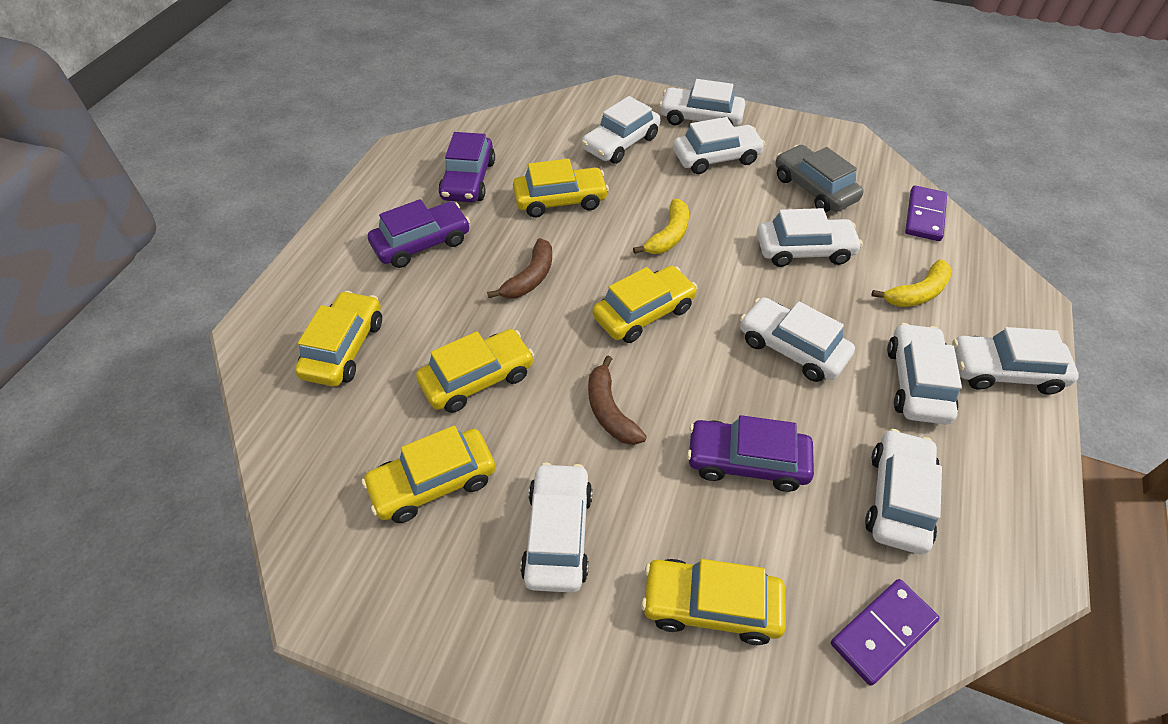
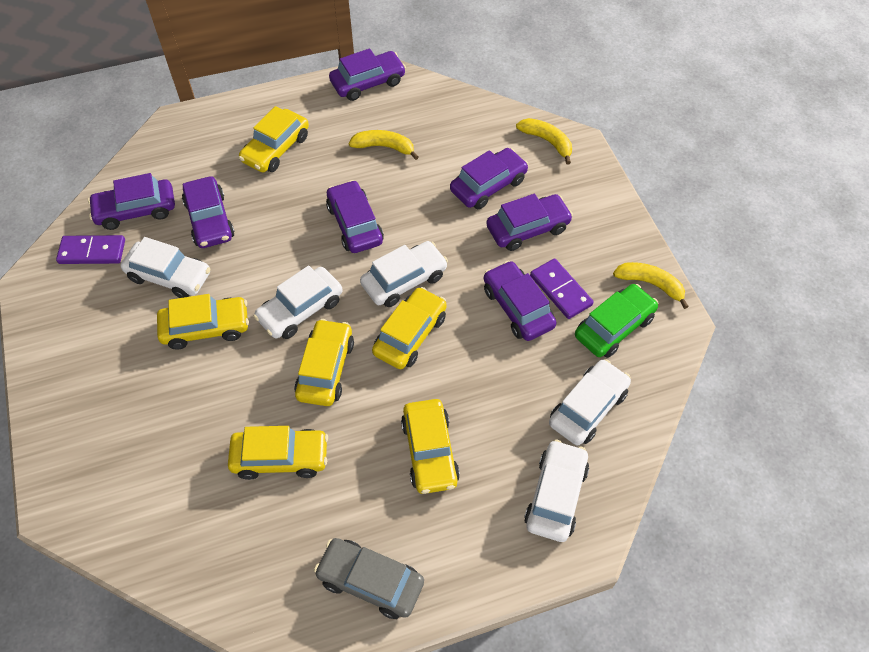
brown banana: [487,238,552,299] [588,355,647,445] = 2 -> none = 0
green car: none = 0 -> [575,284,658,358] = 1
purple car: [368,199,470,268] [438,132,495,203] [687,415,814,492] = 3 -> [88,173,175,230] [182,176,235,248] [326,180,384,253] [329,48,406,101] [450,148,529,209] [484,261,557,341] [486,194,573,251] = 7
white car: [520,462,592,593] [582,96,660,164] [659,79,745,126] [673,117,765,174] [740,297,855,382] [757,208,863,267] [865,429,942,555] [887,323,962,425] [952,327,1079,395] = 9 -> [121,237,210,298] [253,265,343,339] [360,241,448,307] [524,440,589,542] [549,359,631,445] = 5
yellow banana: [633,199,689,254] [872,259,952,307] = 2 -> [349,130,419,160] [516,118,572,164] [613,262,689,309] = 3

